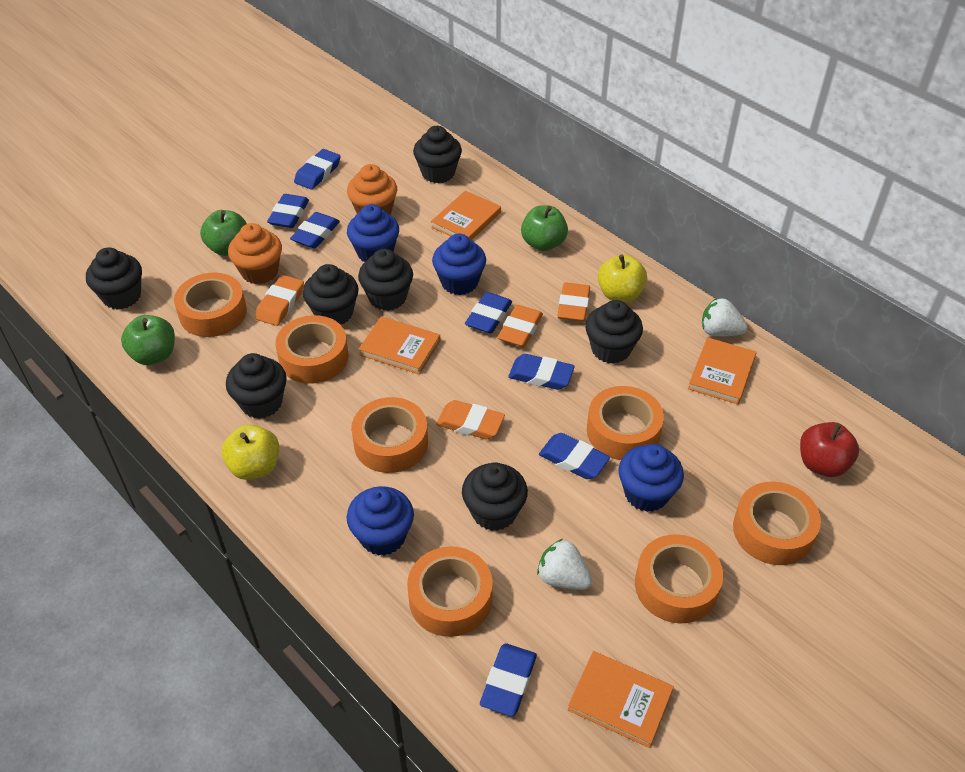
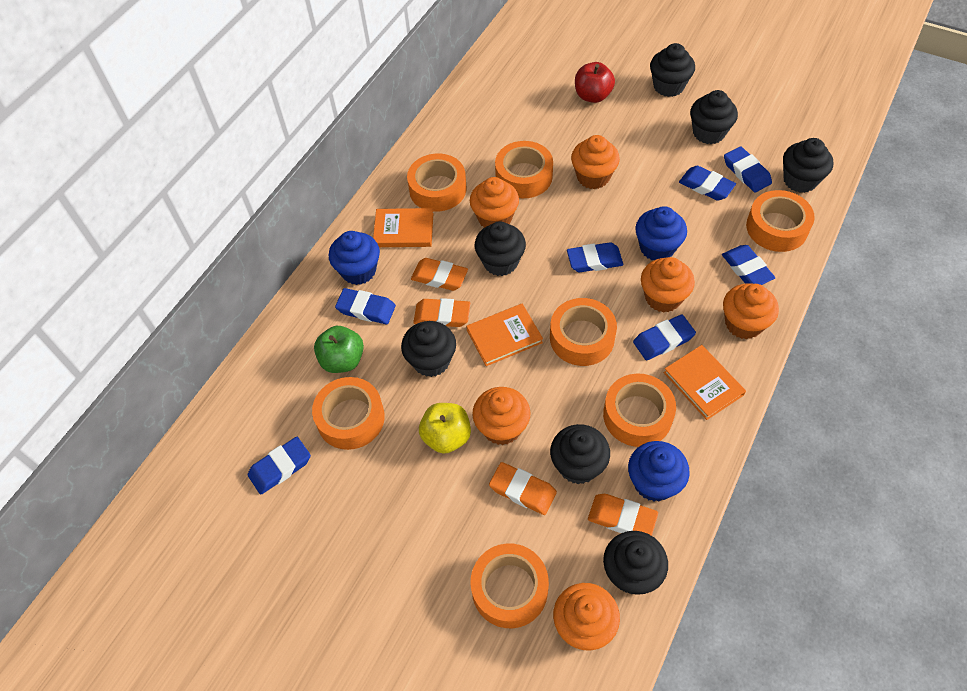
blue cupcake: [347,204,399,262] [347,486,414,556] [432,233,486,295] [618,444,684,512] = 4 -> [329,231,380,285] [628,441,690,501] [635,206,687,260] = 3
green apple: [121,315,175,365] [200,210,247,256] [521,205,568,251] = 3 -> [314,326,364,373] = 1
orange book: [359,316,441,374] [431,191,501,240] [568,651,674,748] [688,337,756,404] = 4 -> [373,208,434,247] [466,303,543,366] [664,345,746,420] = 3
orange cupcake: [228,223,282,284] [347,164,397,215] = 2 -> [470,177,519,228] [472,387,531,445] [553,583,620,651] [571,135,620,189] [641,257,695,313] [723,283,779,339] = 6
white strawberry: [537,539,592,590] [702,298,748,337] = 2 -> none = 0
yellow apple: [222,425,279,480] [598,254,647,302] = 2 -> [419,403,471,454] = 1

